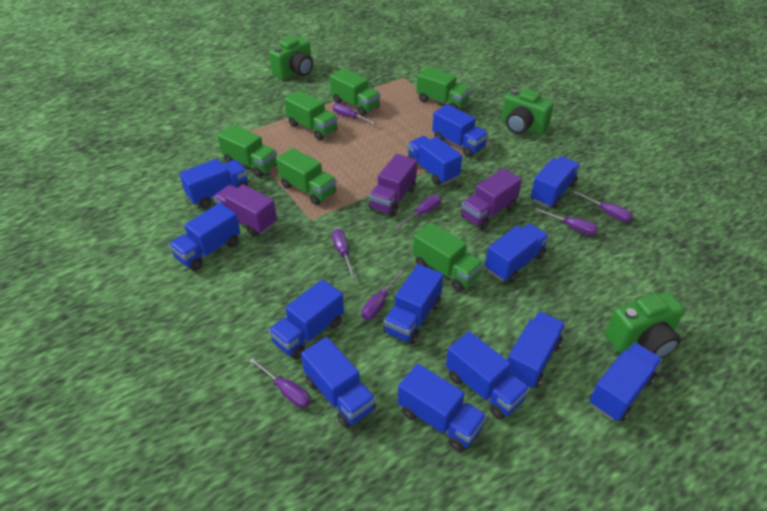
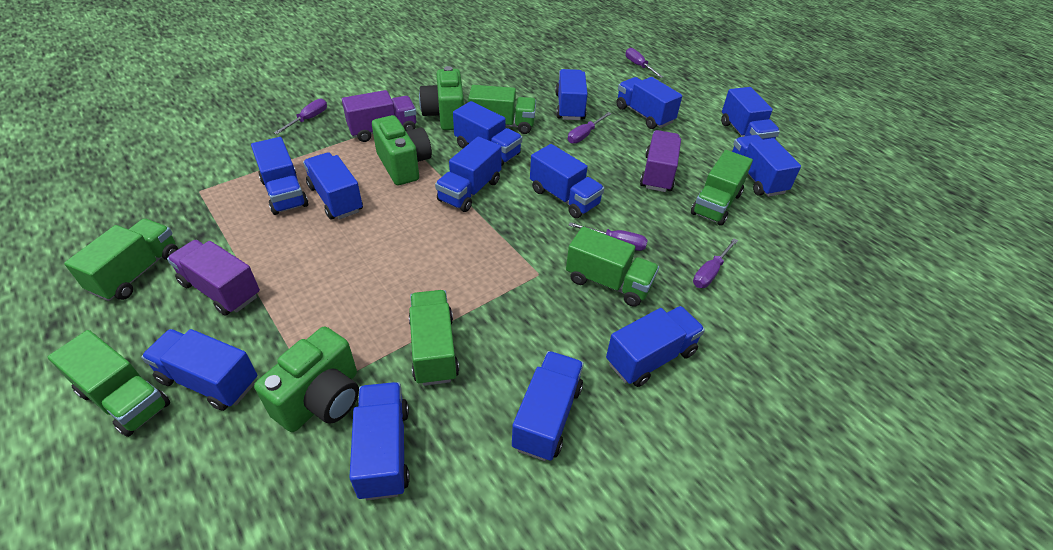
purple screwdriver: [249,358,311,408] [332,229,356,278] [333,103,377,125] [361,270,404,320] [395,194,441,229] [535,208,598,235] [573,191,633,222] = 7 -> [274,99,327,134] [568,112,611,144] [568,222,648,251] [626,48,663,78] [693,238,738,288] = 5

